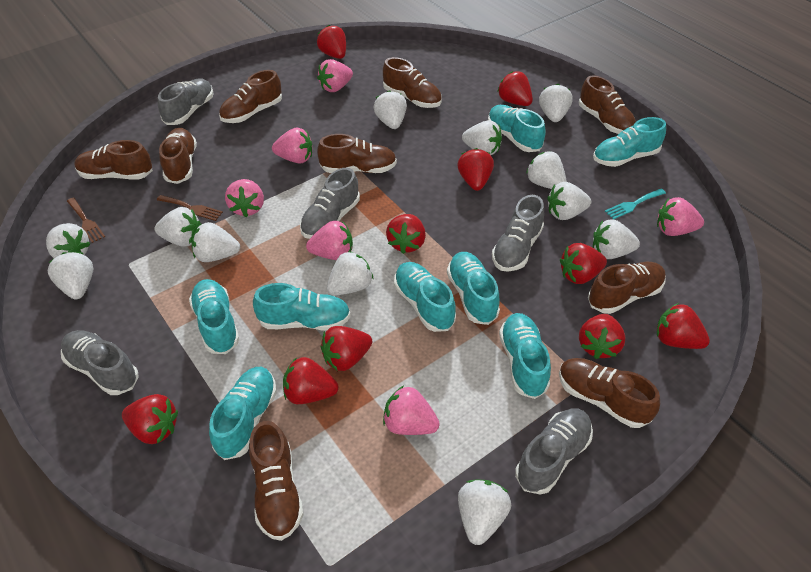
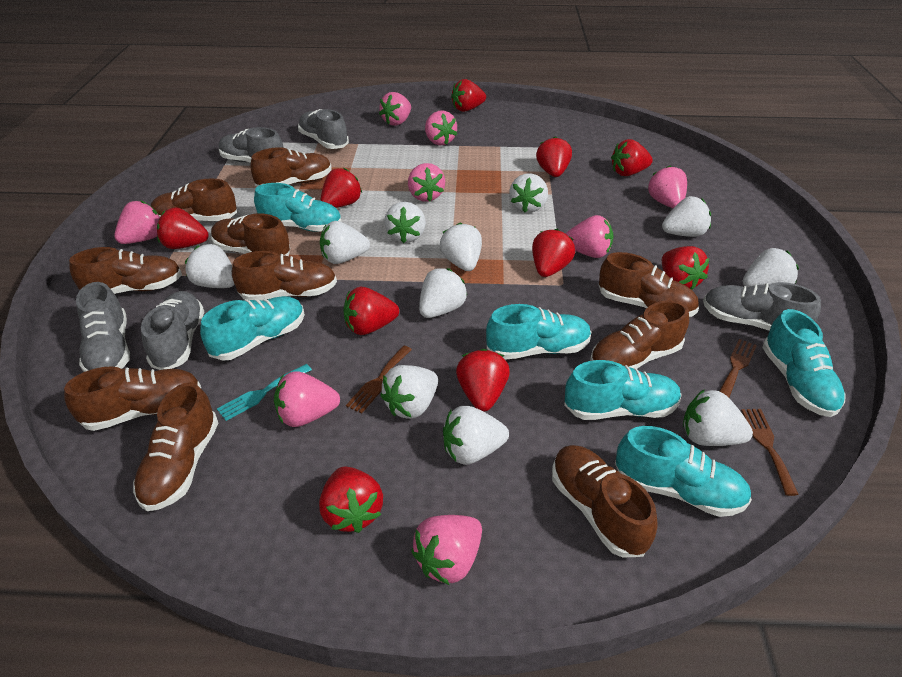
brown fork: [67,198,105,243] [157,195,223,221] = 2 -> [346,346,412,414] [719,339,757,398] [741,409,799,496] = 3
brown shoe: [74,140,153,179] [159,128,197,184] [219,70,282,123] [249,421,304,541] [317,134,397,173] [383,57,442,108] [559,358,660,428] [579,75,636,134] [588,262,666,314] = 9 -> [64,366,201,431] [69,247,182,294] [133,382,218,511] [151,178,237,221] [211,213,290,256] [232,251,337,300] [251,147,332,186] [552,445,658,557] [590,300,689,369] [599,252,699,317] = 10
pink strawberry: [225,179,264,217] [272,127,312,164] [306,221,353,260] [317,59,353,92] [383,386,440,435] [657,197,704,236] = 6 -> [114,201,160,244] [274,371,340,427] [379,92,411,126] [408,163,445,202] [411,515,482,585] [425,111,457,145] [565,215,614,258] [648,166,687,208] = 8
turquoise shoe: [189,279,240,354] [209,367,277,460] [253,283,351,331] [394,262,456,332] [447,252,500,325] [488,105,546,152] [499,313,551,399] [593,117,666,167] = 8 -> [200,296,305,361] [254,183,341,232] [486,304,592,360] [564,360,681,420] [615,426,752,517] [762,309,846,417] = 6
white strawberry: [46,223,91,258] [47,252,93,299] [154,207,201,247] [191,222,240,262] [327,251,373,296] [373,90,407,129] [458,479,511,545] [462,120,502,155] [526,151,567,189] [539,84,573,122] [547,182,591,220] [593,219,640,259] = 12 -> [185,244,235,288] [320,221,370,264] [380,365,438,419] [384,202,426,243] [419,268,467,318] [440,223,482,271] [443,406,509,465] [509,174,548,212] [662,196,711,237] [683,389,753,446] [743,248,799,287] = 11

